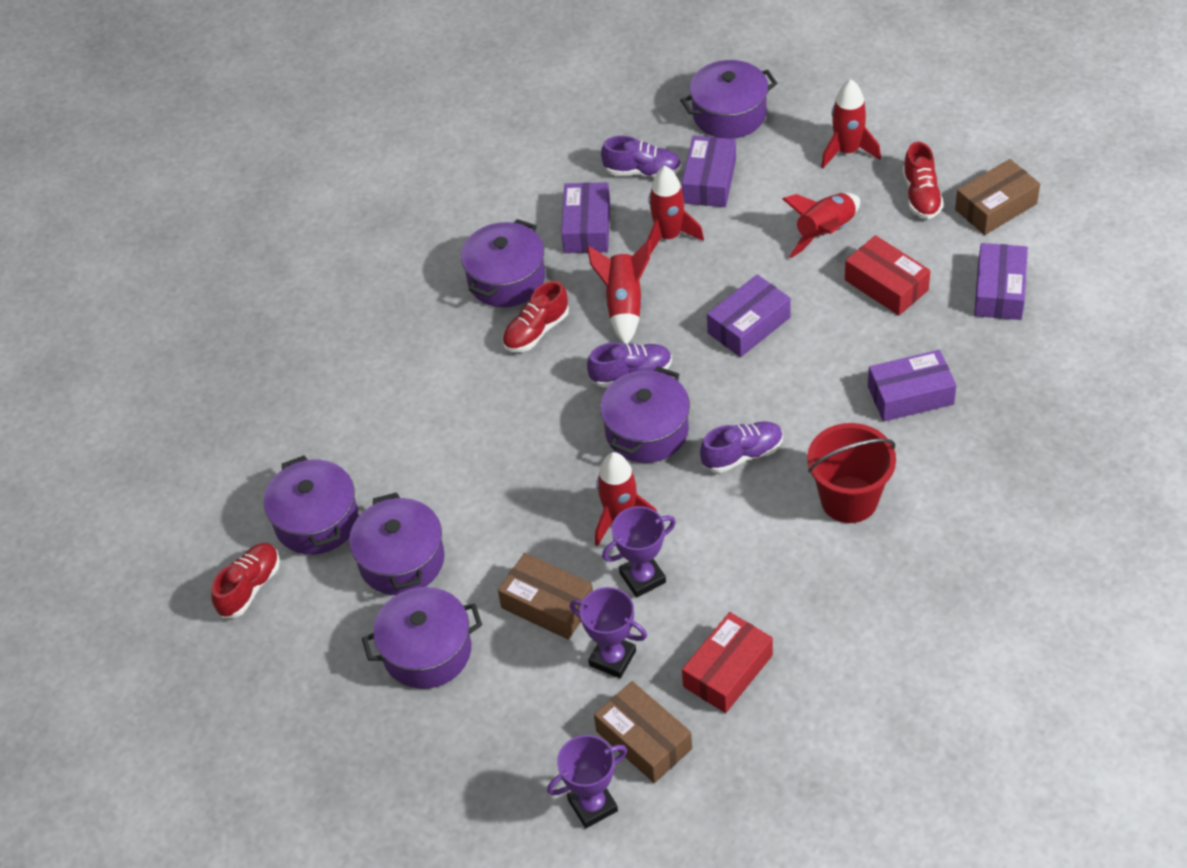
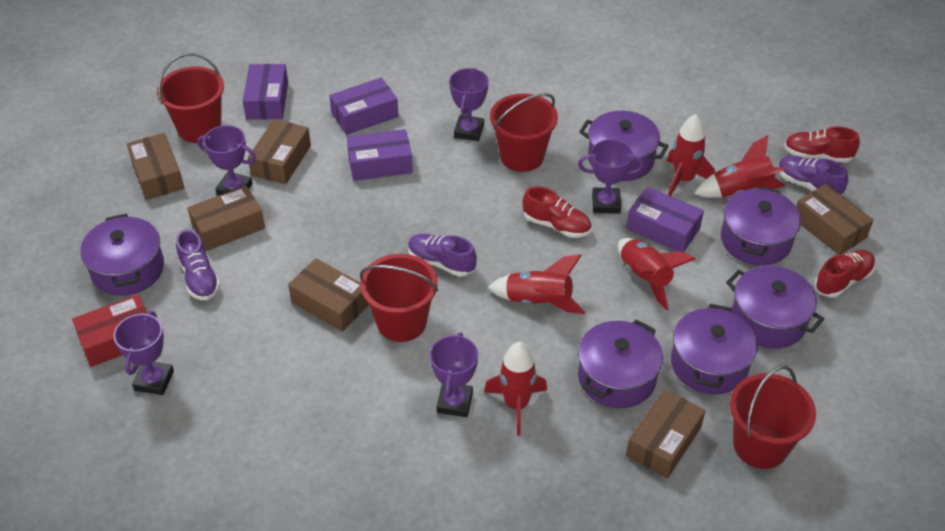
brown box: [498,553,593,640] [594,681,692,783] [955,159,1040,235] = 3 -> [127,133,184,200] [187,186,265,251] [248,119,311,184] [288,258,369,332] [626,389,706,479] [796,184,873,255] = 6
purple box: [561,182,610,253] [682,136,736,207] [707,274,791,357] [868,350,957,422] [974,243,1028,320] = 5 -> [243,64,288,120] [329,78,398,135] [347,129,413,181] [626,187,704,252] = 4
purple trophy: [547,735,627,828] [570,587,647,678] [602,506,676,597] = 3 -> [114,311,174,395] [197,125,256,196] [430,332,478,417] [449,68,489,141] [578,139,644,214] = 5
red box: [682,612,773,713] [845,235,930,316] = 2 -> [72,294,147,367] = 1
red bucket: [807,423,896,523] = 1 -> [157,53,224,143] [360,254,438,342] [490,93,558,172] [730,365,816,469] = 4

